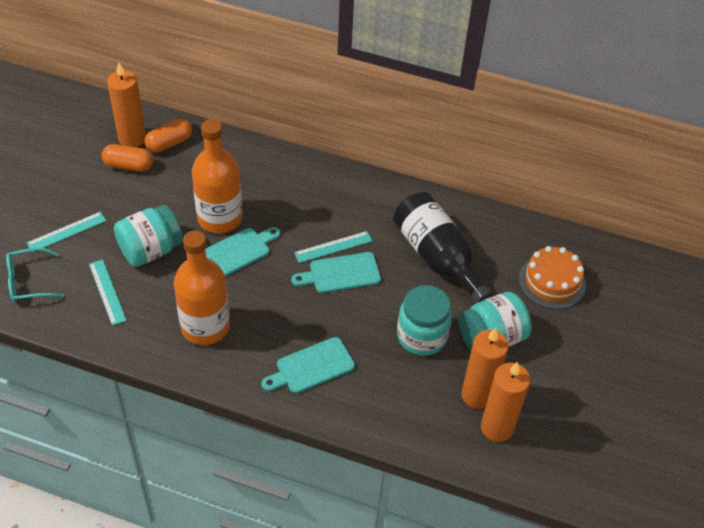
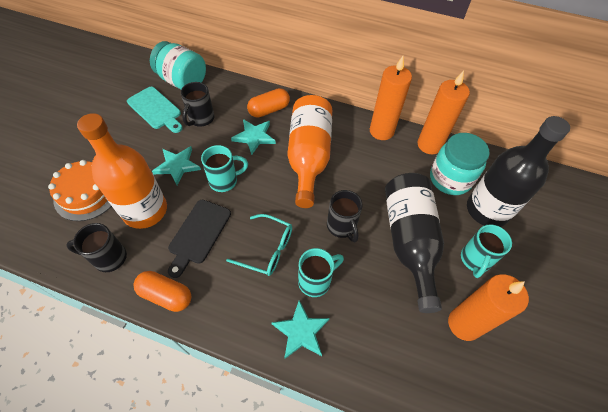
black bottle: [393,192,493,304] = 1 -> [385,173,444,313] [467,116,570,227] = 2
black cutting board: none = 0 -> [168,200,231,278] = 1
black mug: none = 0 -> [66,223,127,272] [181,82,214,127] [327,190,363,242] = 3
turquoise cutting board: [205,227,280,277] [261,337,355,394] [292,252,381,293] = 3 -> [127,87,183,133] = 1
turquoise jar: [114,205,183,267] [397,285,452,356] [459,292,532,350] = 3 -> [150,41,206,89] [430,133,490,195] = 2
turquoise mug: none = 0 -> [201,145,248,192] [298,248,344,297] [461,224,512,278] = 3
turquoise ruler: [27,212,106,253] [89,260,127,326] [294,231,372,263] = 3 -> none = 0
turquoise star: none = 0 -> [152,146,201,185] [231,119,276,155] [271,300,330,359] = 3

